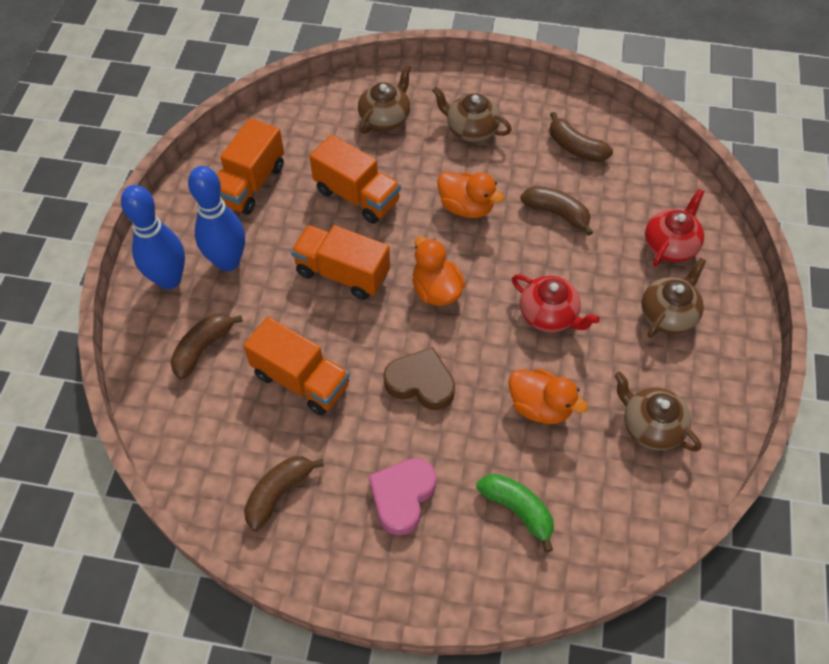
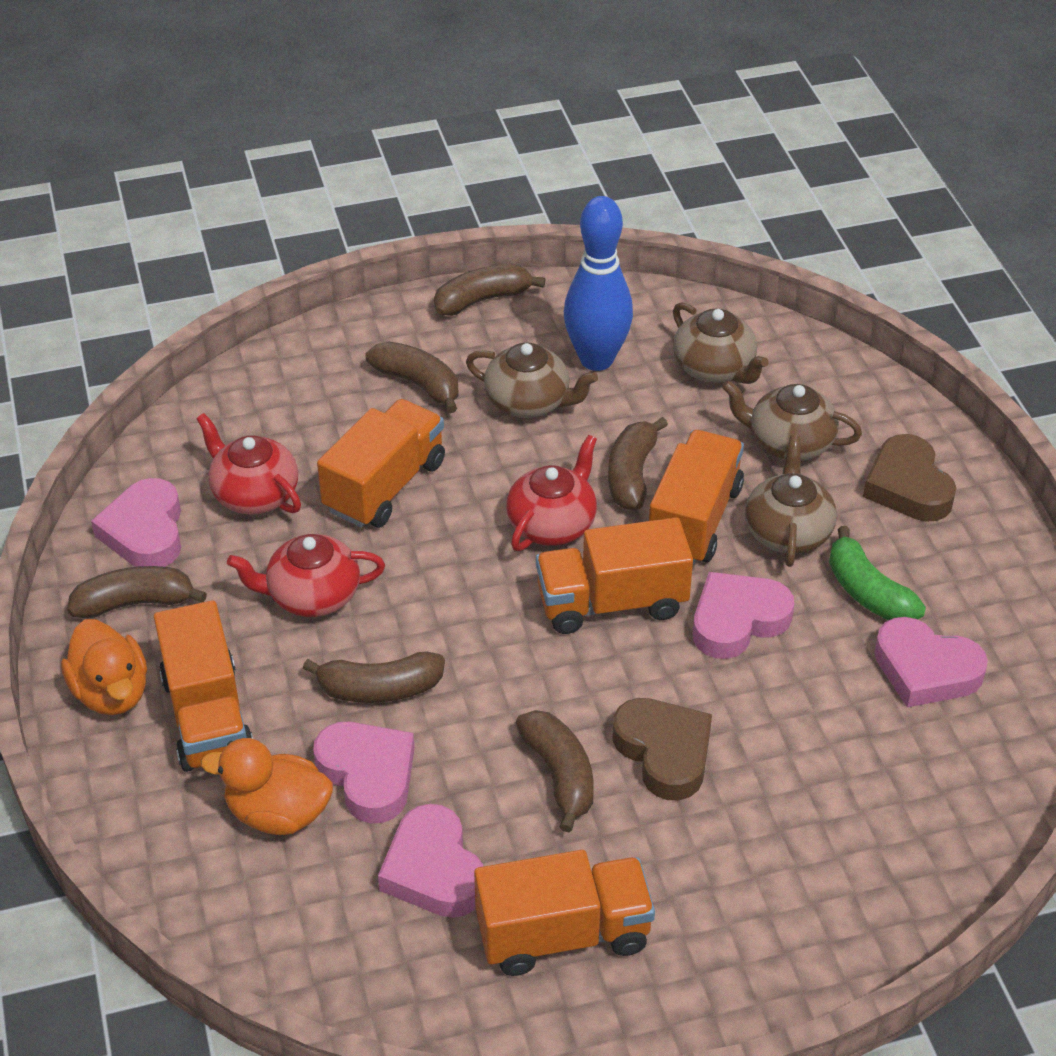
blue bowling pin: [121,185,185,289] [188,166,245,271] = 2 -> [564,196,633,371] = 1
brown banana: [170,314,243,379] [244,456,324,531] [520,186,593,236] [550,112,613,162] = 4 -> [67,566,207,619] [303,651,445,703] [366,342,459,413] [434,264,546,316] [516,710,594,832] [608,417,668,510] = 6
brown heart: [383,347,455,410] = 1 -> [612,698,712,800] [863,434,956,522] = 2
orange duck: [412,236,465,306] [437,171,504,218] [509,369,588,424] = 3 -> [61,619,147,715] [201,738,333,835] = 2
orange truck: [217,118,284,215] [243,317,350,416] [291,225,390,300] [309,134,401,224] = 4 -> [154,600,253,772] [317,399,445,528] [474,850,655,976] [536,517,693,634] [649,430,744,565] = 5
pink heart: [369,458,436,535] = 1 -> [91,478,181,567] [313,722,415,824] [378,804,483,918] [693,572,794,659] [874,617,988,707] = 5
red teapot: [512,274,600,332] [645,189,704,267] = 2 -> [196,413,301,515] [227,534,385,617] [506,435,597,551] = 3

